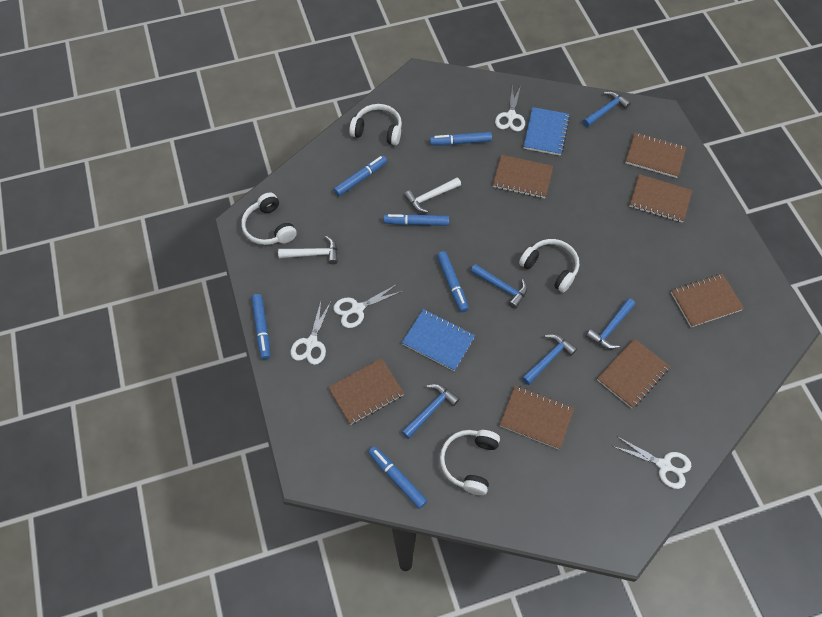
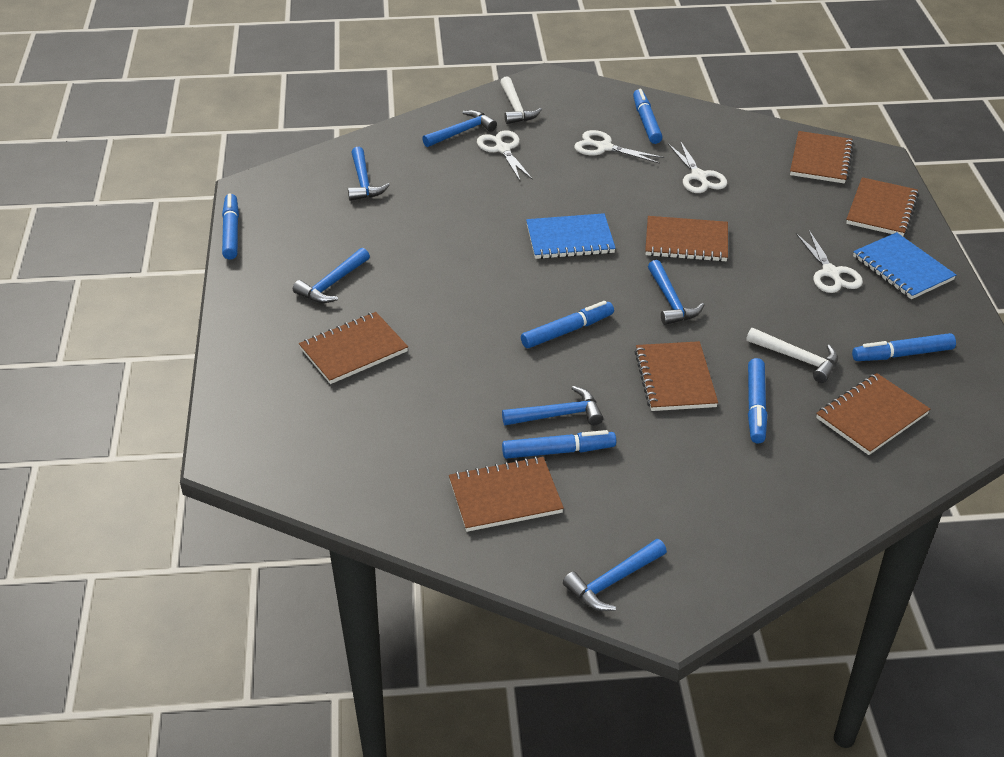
blue hammer: [402,384,460,439] [470,264,527,309] [522,334,577,385] [583,91,631,127] [586,298,635,349] = 5 -> [293,248,370,303] [348,147,390,201] [422,110,497,147] [502,386,603,425] [563,539,667,611] [648,260,704,325] = 6
white headphones: [241,193,297,245] [349,104,402,145] [440,430,500,495] [519,239,579,293] = 4 -> none = 0

